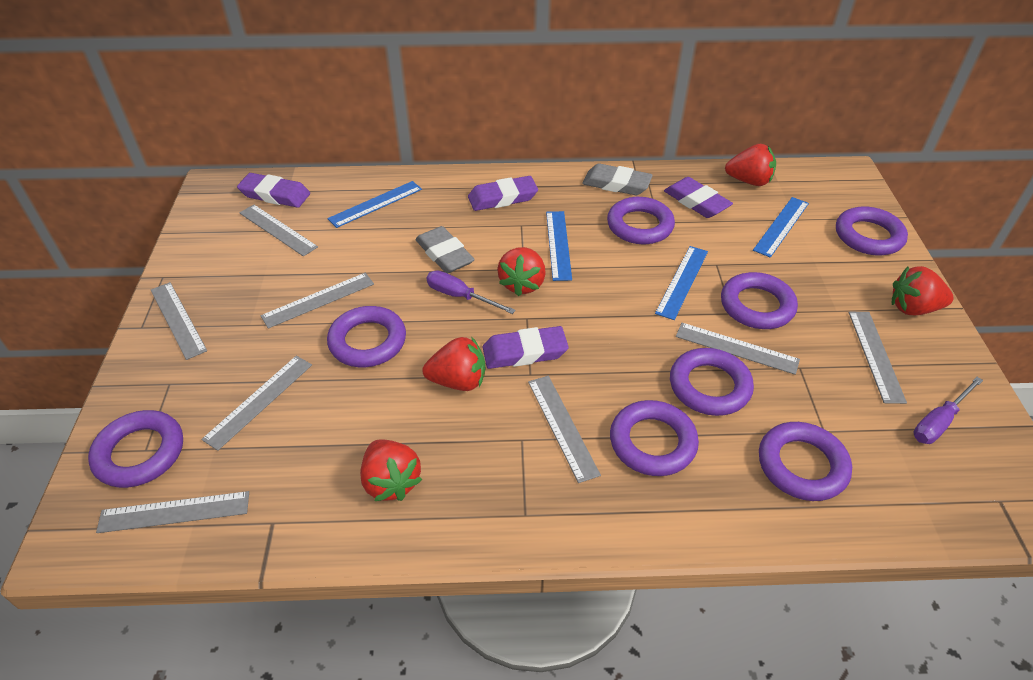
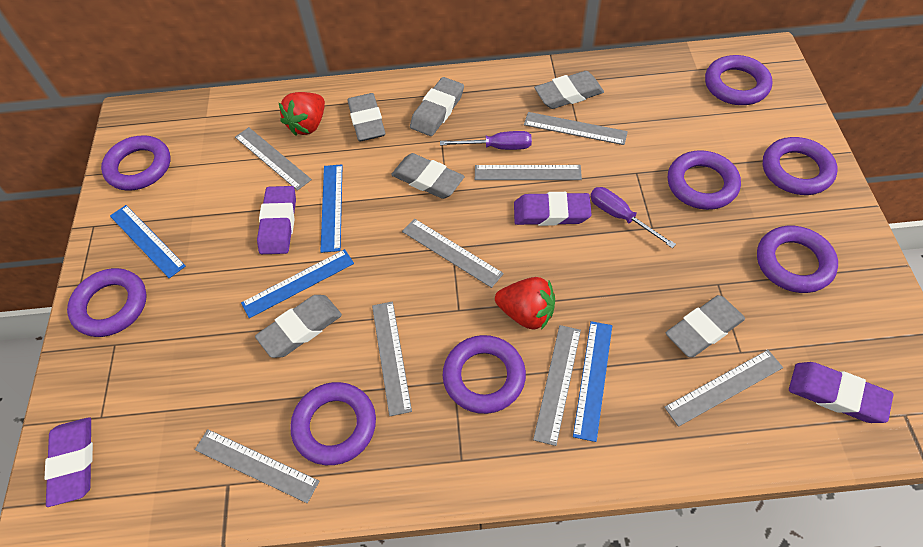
grey eraser: [415,226,475,273] [582,164,653,195] = 2 -> [255,295,342,358] [347,93,385,141] [391,153,465,199] [410,77,464,136] [534,71,604,109] [666,295,745,357] = 6
red strawberry: [360,440,422,501] [422,336,485,391] [497,247,546,296] [725,144,776,186] [892,266,954,315] = 5 -> [279,92,325,136] [495,277,555,330] = 2

